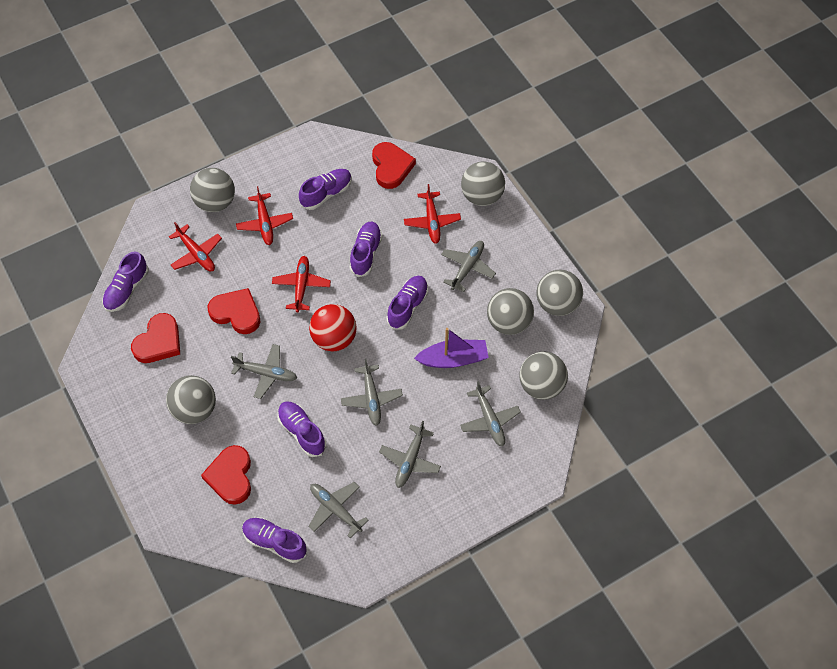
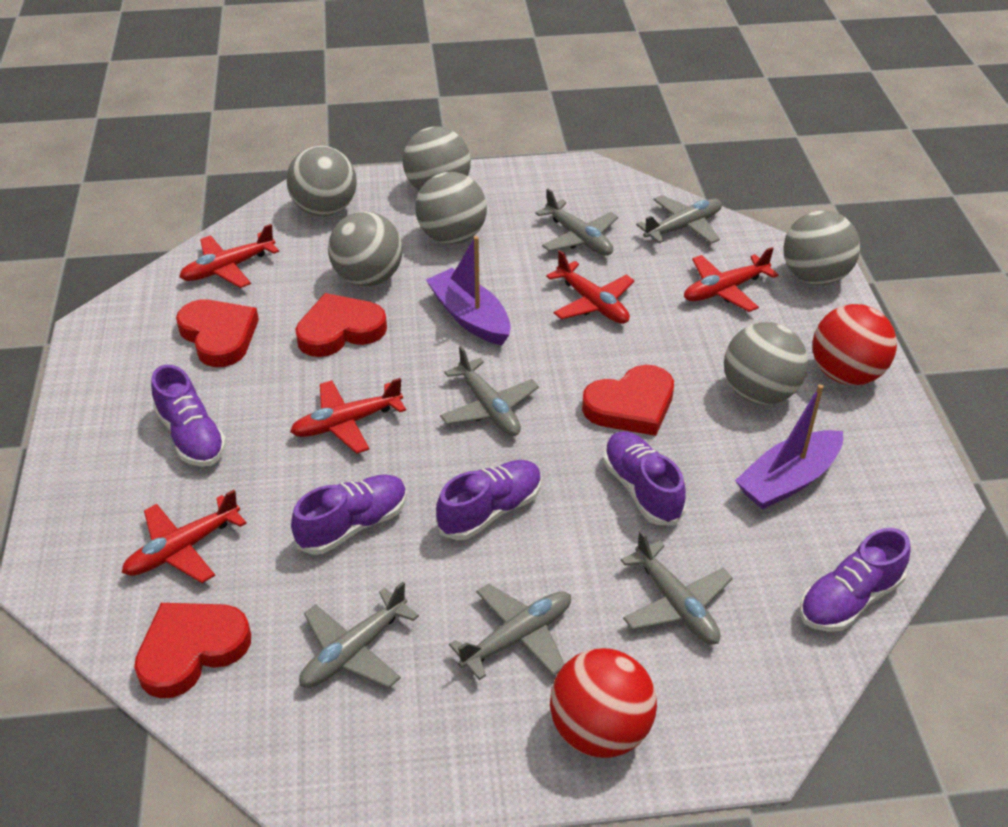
purple boat: [414,328,489,368] = 1 -> [426,236,510,345] [735,384,843,509] = 2
purple shoe: [102,252,149,312] [242,517,307,563] [277,402,326,457] [299,169,352,210] [350,222,382,277] [386,276,428,330] = 6 -> [151,365,226,467] [291,474,407,555] [436,460,542,540] [603,431,686,525] [800,528,911,632] = 5
red ball: [309,304,357,351] = 1 -> [550,648,657,758] [813,304,897,385] = 2
red plane: [169,222,222,272] [236,186,293,245] [272,256,331,312] [404,184,461,244] = 4 -> [122,490,247,583] [179,224,279,288] [290,378,406,454] [546,250,634,324] [684,247,779,312] = 5

